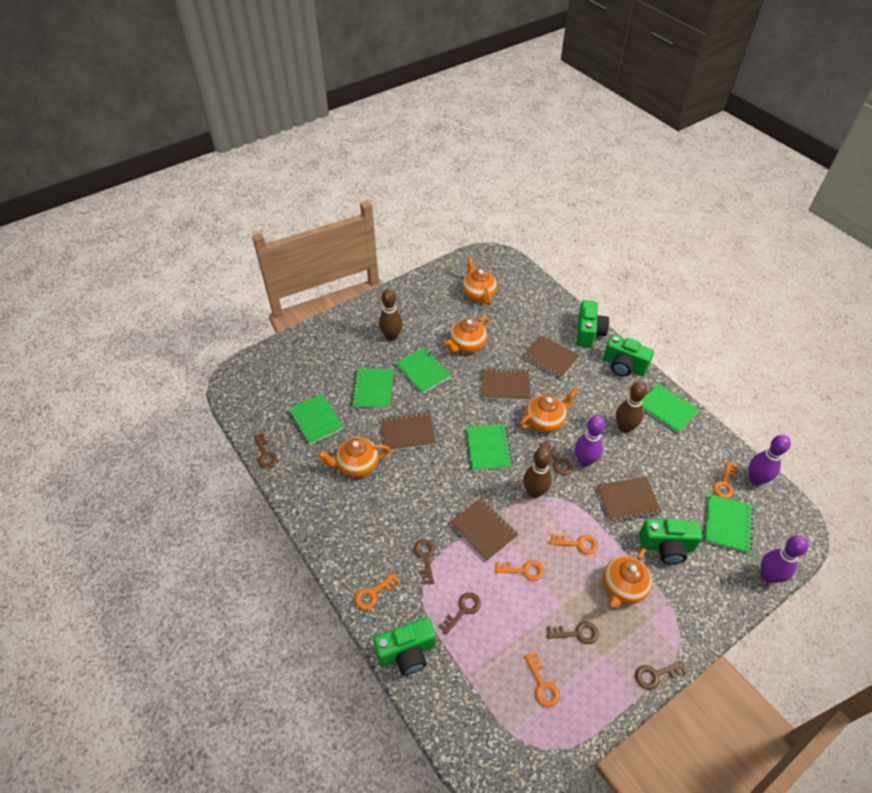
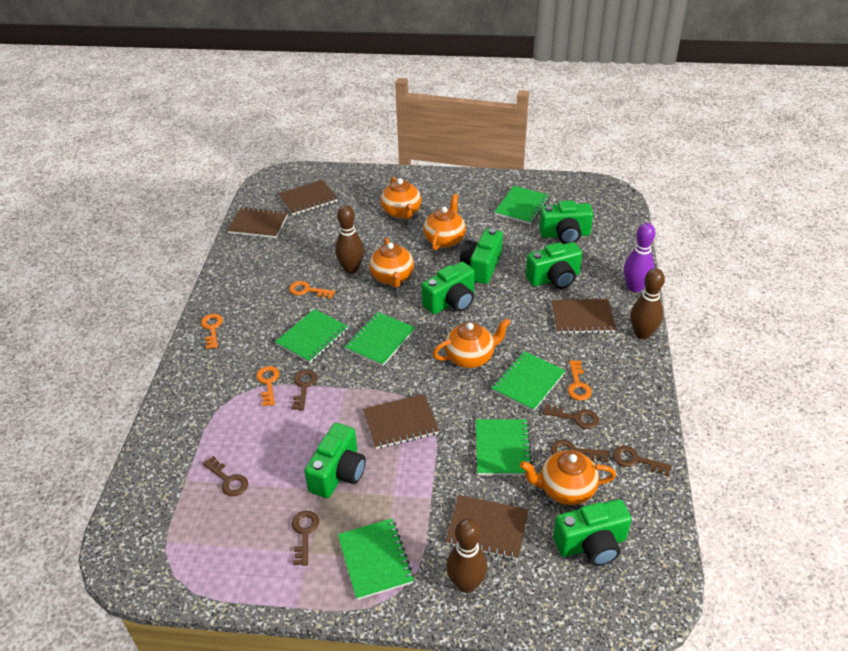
green camera: [373,617,436,675] [577,300,609,348] [603,335,654,377] [639,519,703,564] = 4 -> [304,423,366,498] [422,262,475,314] [460,228,503,284] [526,242,582,289] [539,201,593,244] [553,499,632,566] = 6
orange key: [355,573,401,610] [495,560,544,581] [525,652,560,707] [550,534,598,554] [713,462,738,498] = 5 -> [201,314,223,349] [256,366,279,406] [289,281,335,299] [567,360,592,401] = 4
purple bowling pin: [575,416,605,467] [749,435,791,485] [761,535,808,583] = 3 -> [624,223,655,293] = 1

